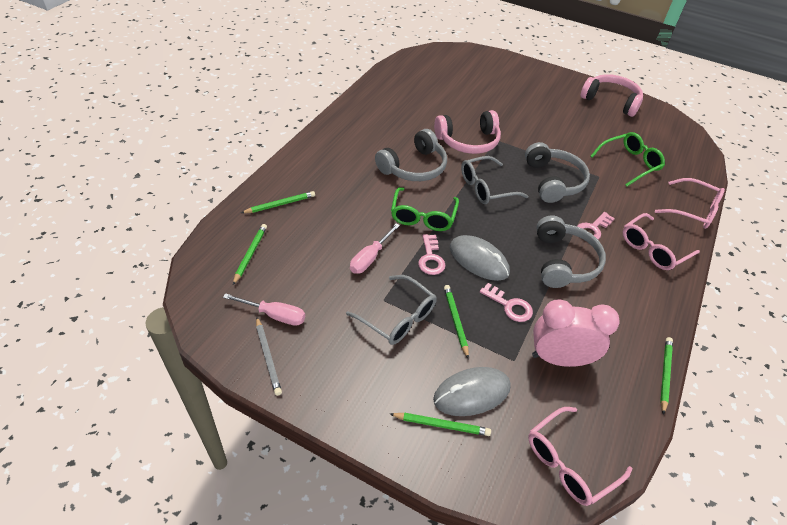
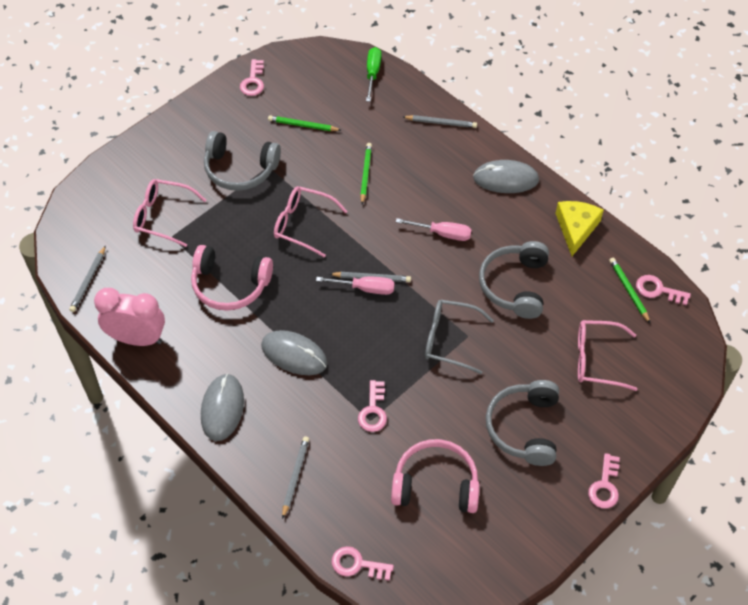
green glasses: [391,187,459,231] [591,132,665,187] = 2 -> none = 0
green pencil: [233,224,267,285] [241,191,315,213] [390,413,491,436] [444,285,469,359] [660,337,673,415] = 5 -> [268,115,341,131] [360,143,372,204] [609,258,650,323] = 3
green screwdriver: none = 0 -> [366,47,382,102] = 1
grey glasses: [346,275,437,345] [461,156,529,204] = 2 -> [425,300,494,374] = 1
grey mouse: [433,367,511,416] [450,235,510,281] = 2 -> [201,373,244,441] [261,330,327,375] [473,160,539,193] = 3
grey pencil: [256,317,282,396] = 1 -> [69,245,106,312] [282,436,309,519] [330,272,411,282] [403,115,477,128] = 4
pink key: [418,234,446,275] [480,283,533,322] [577,212,615,239] = 3 -> [240,59,264,96] [332,546,394,581] [358,380,387,432] [588,453,620,508] [636,275,691,305] = 5
yellow cheese: none = 0 -> [555,201,604,256] = 1

